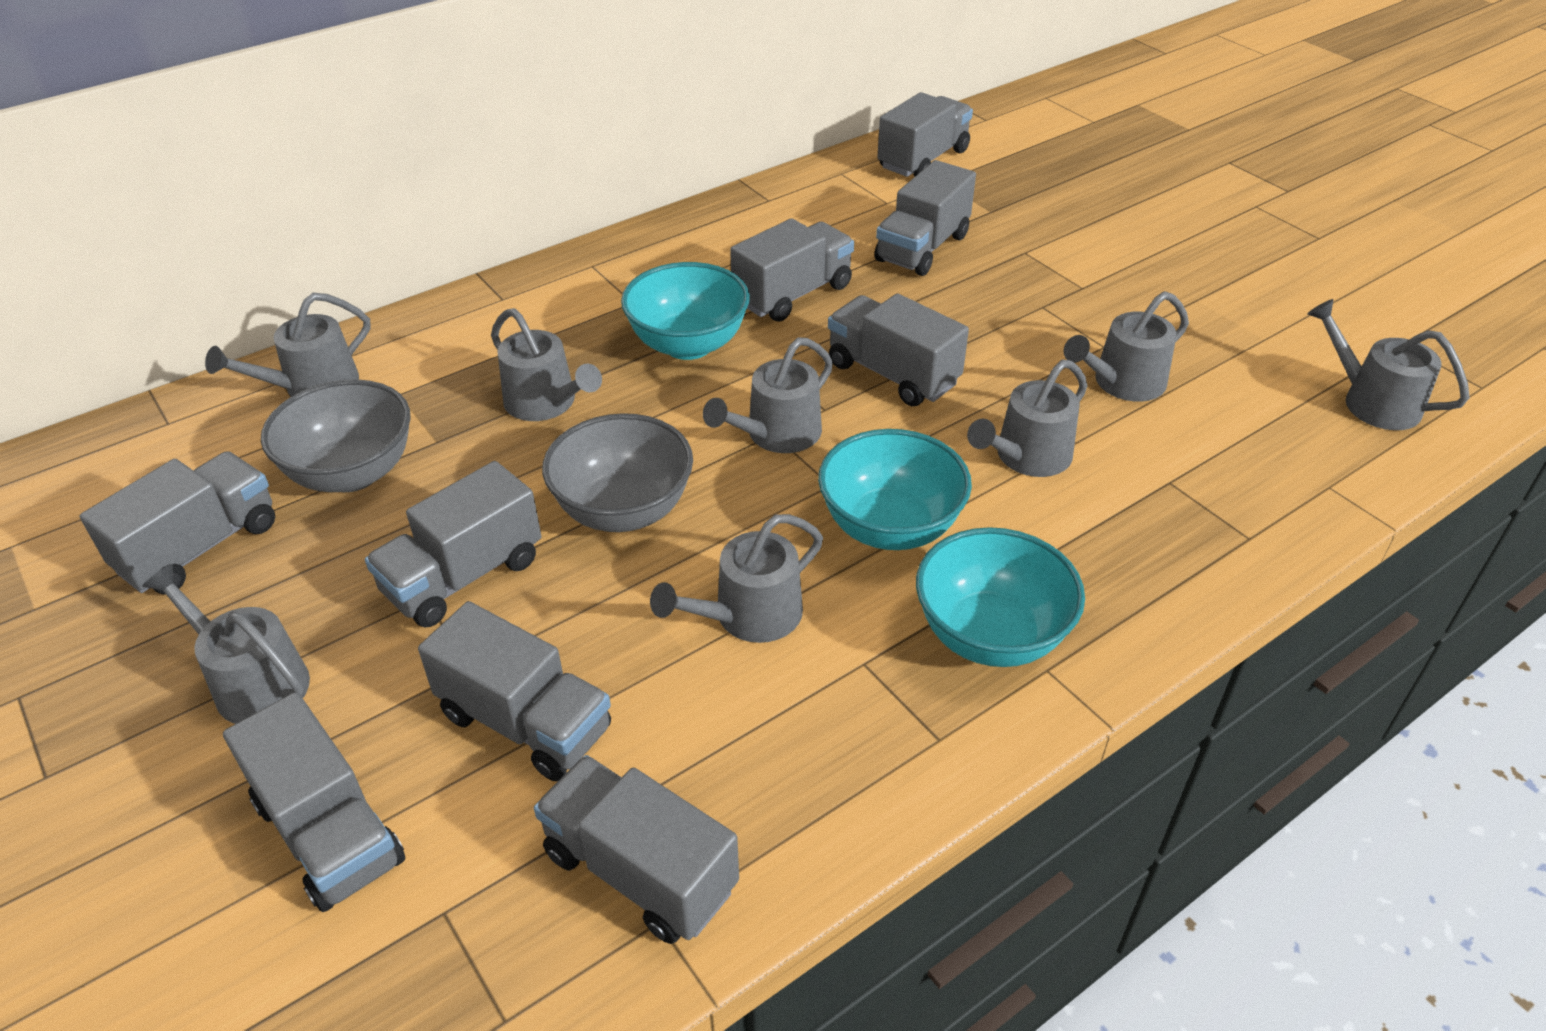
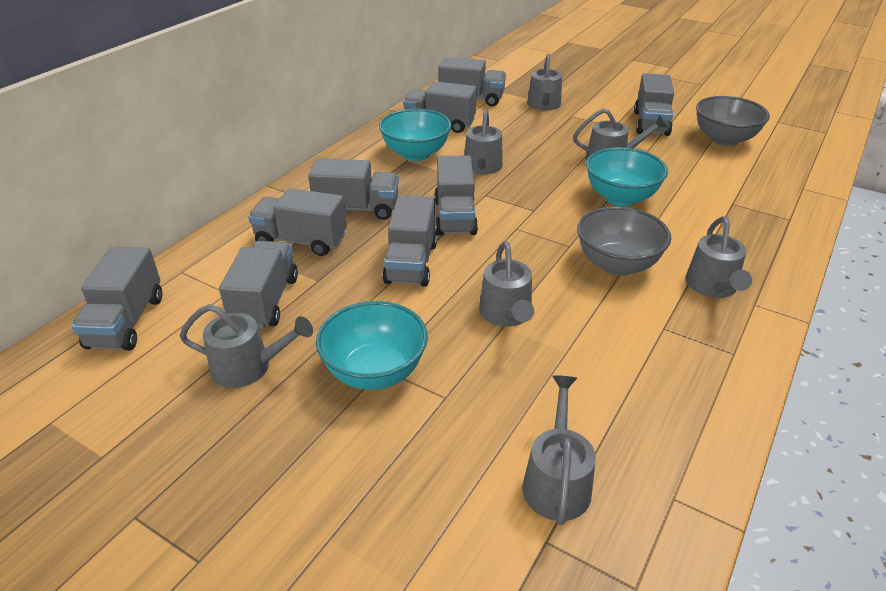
grey watering can: [142,564,310,724] [205,293,371,397] [491,308,602,421] [650,514,823,643] [703,337,833,453] [967,360,1087,477] [1064,291,1189,402] [1307,299,1470,430] = 8 -> [180,304,313,388] [464,109,503,174] [479,241,534,327] [523,375,596,525] [527,54,562,110] [573,108,667,160] [685,216,752,298] = 7

